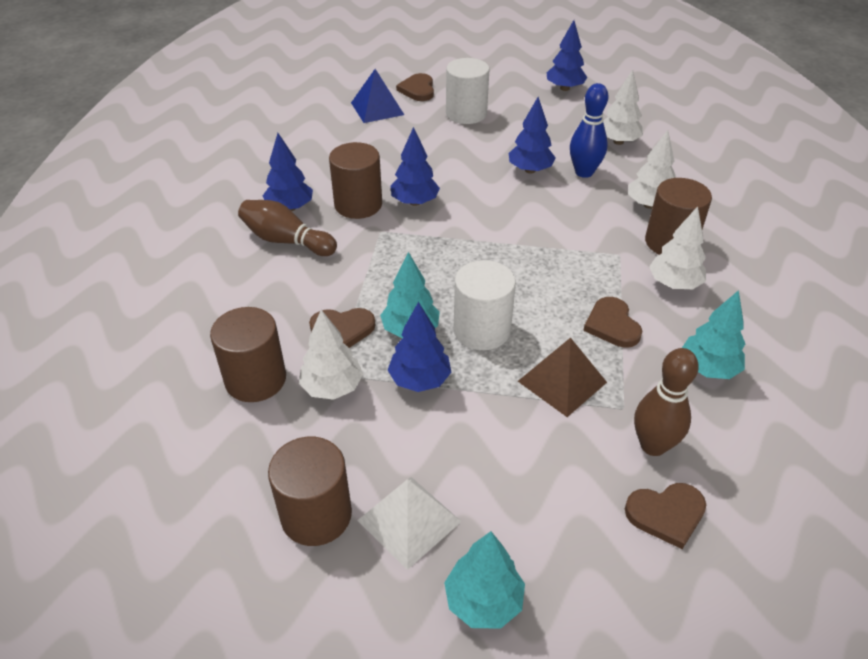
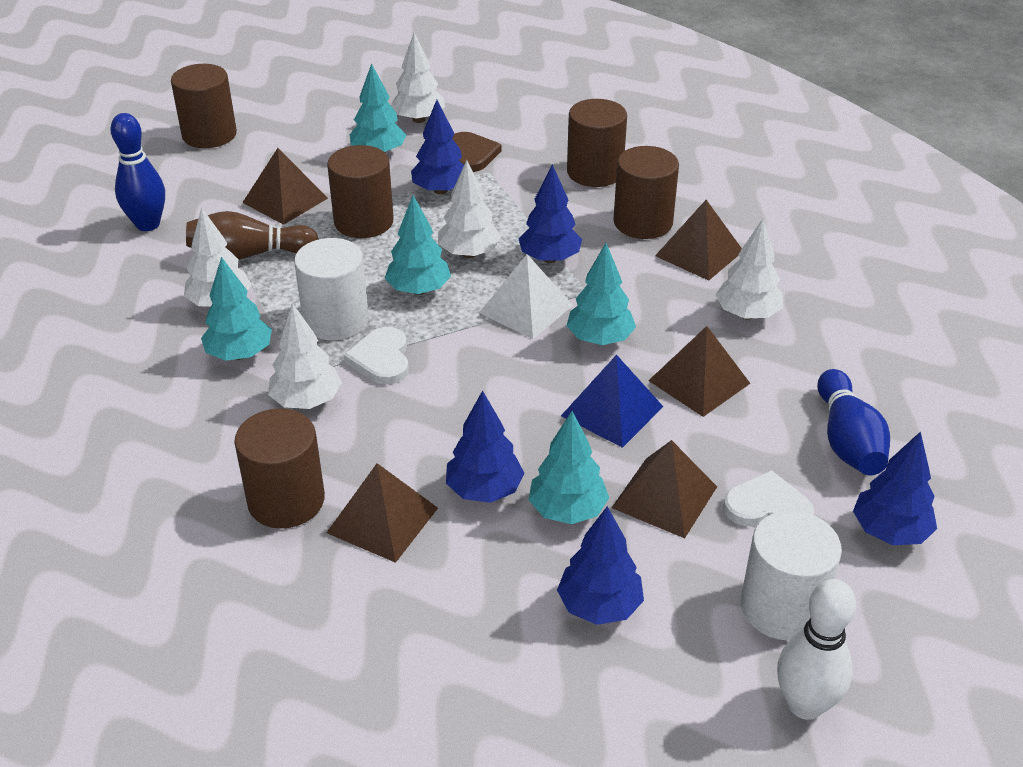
blue bowling pin: [570,83,608,178] = 1 -> [110,113,165,231] [817,369,890,476] = 2
brown bowling pin: [238,200,337,256] [634,348,699,456] = 2 -> [186,211,319,260] = 1
brown cylinder: [210,307,286,402] [268,437,352,546] [329,142,382,219] [645,178,712,255] = 4 -> [171,64,237,148] [234,408,325,528] [327,145,394,238] [567,99,627,187] [613,146,679,239] = 5
brown heart: [309,308,375,348] [396,73,434,101] [583,297,642,348] [625,483,706,549] = 4 -> [452,132,501,172] = 1
brown pyramid: [518,337,607,417] = 1 -> [242,148,328,225] [327,463,438,563] [612,440,717,538] [648,326,751,417] [655,200,742,281] = 5
turquoise tree: [380,252,440,338] [444,531,525,629] [682,290,745,379] = 3 -> [201,257,272,361] [350,63,406,152] [385,195,451,295] [529,411,609,524] [566,243,636,345] = 5
white bowling pin: none = 0 -> [777,579,856,720] = 1
white heart: none = 0 -> [344,327,409,385] [723,470,814,526] = 2
white tree: [299,310,363,400] [603,70,643,145] [628,130,675,209] [649,206,706,289] = 4 -> [184,207,252,307] [268,303,342,409] [391,33,445,123] [438,160,501,258] [715,219,783,320] = 5

